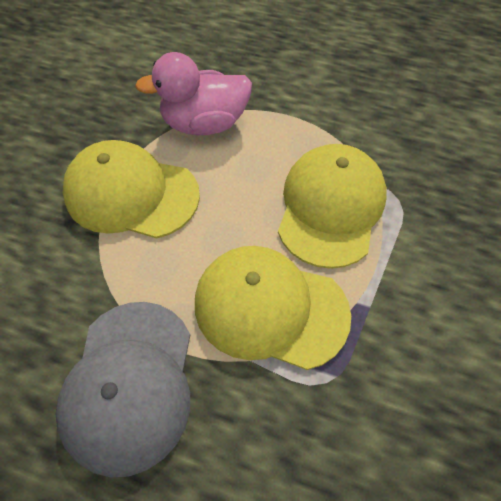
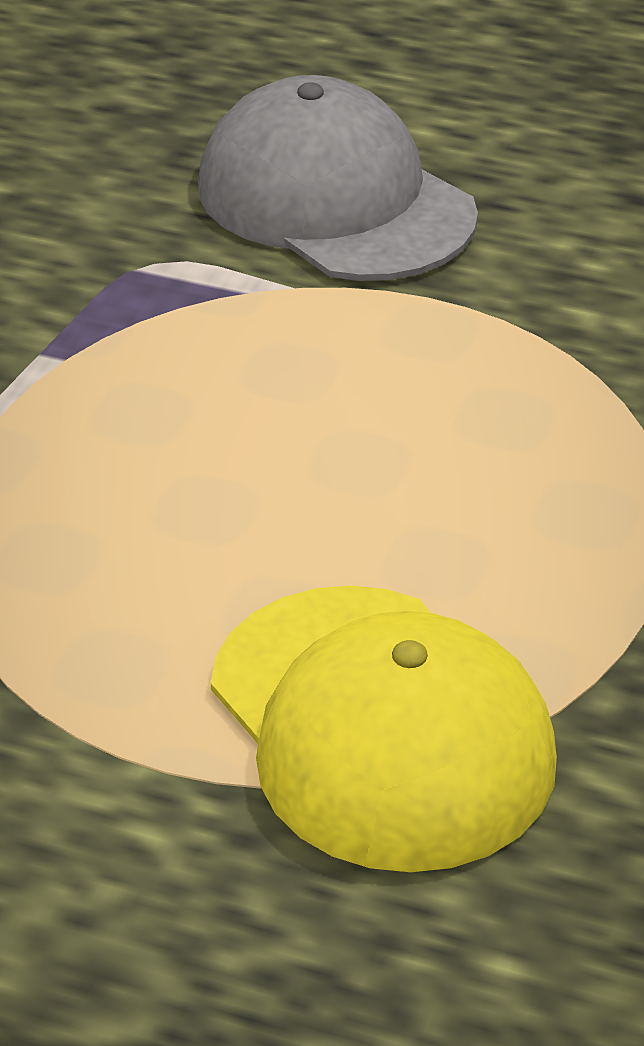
pink duck: [135,52,252,135] = 1 -> none = 0
yellow cap: [62,140,200,239] [195,246,351,370] [278,144,387,269] = 3 -> [211,585,557,872] = 1

